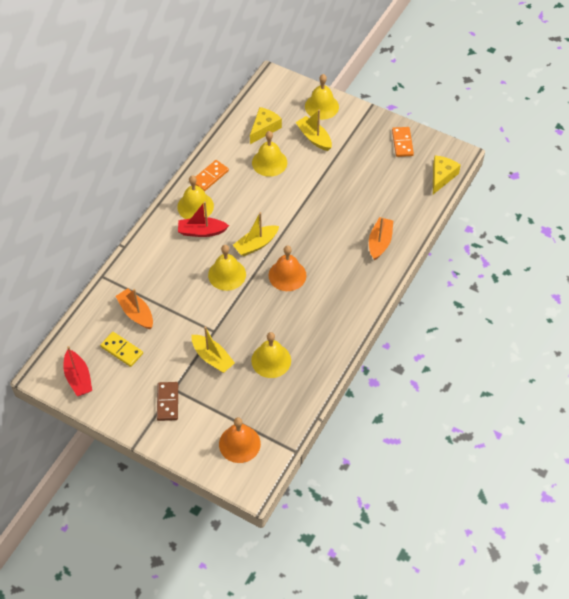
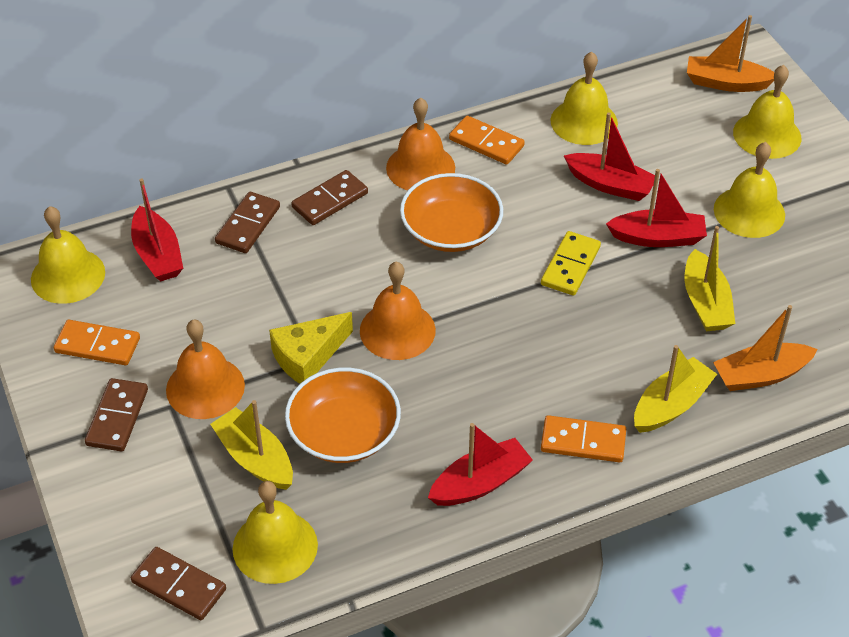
brown domino: [157,382,178,421] = 1 -> [85,378,148,451] [131,547,226,620] [215,192,280,253] [291,170,368,225] = 4
orange bell: [219,417,261,463] [269,245,306,291] = 2 -> [166,320,245,419] [360,262,436,360] [386,97,455,190] = 3
orange bowl: none = 0 -> [285,368,401,463] [400,173,503,252] = 2
orange domino: [195,160,229,191] [392,127,414,157] = 2 -> [54,320,140,365] [449,116,525,165] [541,415,626,462] = 3
red boat: [63,346,92,396] [178,201,229,237] = 2 -> [131,178,183,282] [428,423,533,506] [564,113,655,201] [606,169,707,247] = 4
yellow cheese: [250,107,282,144] [433,156,461,194] = 2 -> [269,312,353,384] = 1

